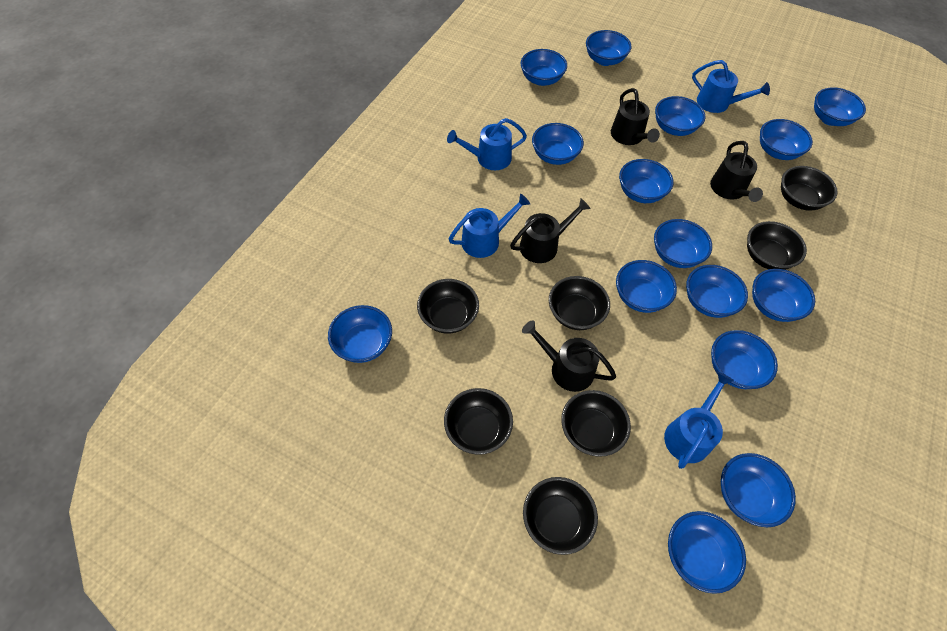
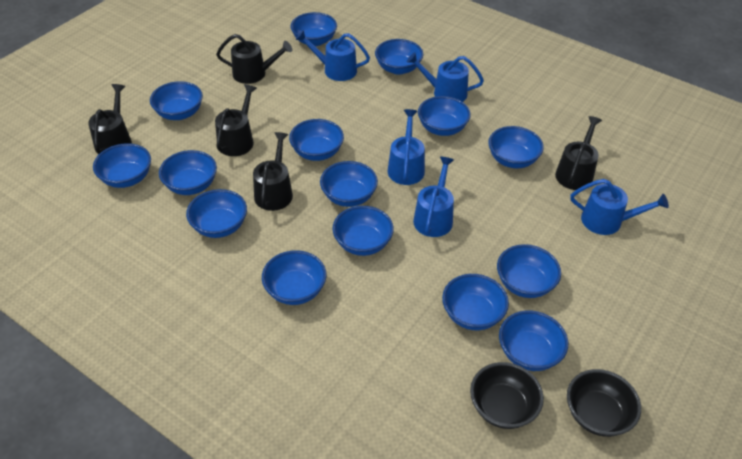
black bowl: [417,279,479,334] [444,388,513,455] [523,477,598,555] [549,276,610,330] [561,390,631,457] [747,221,807,270] [781,166,838,211] = 7 -> [470,362,544,429] [567,369,641,437] = 2
black watering can: [510,199,591,263] [522,320,616,392] [611,88,660,145] [710,141,763,202] = 4 -> [88,84,132,154] [215,84,257,156] [216,34,292,84] [253,132,293,211] [555,116,602,190] = 5
blue watering can: [447,118,527,170] [449,194,530,258] [664,372,734,469] [692,60,770,113] = 4 -> [296,30,370,81] [388,109,425,185] [407,52,484,102] [413,157,454,237] [570,179,669,235] = 5

